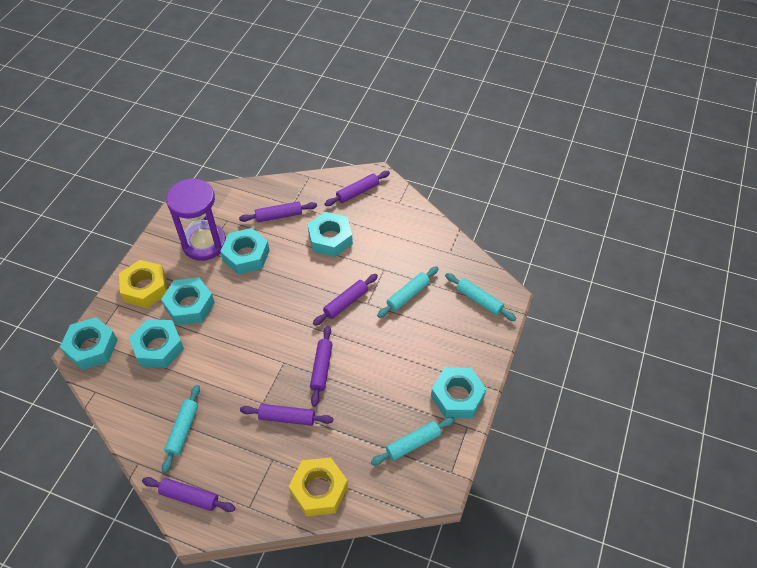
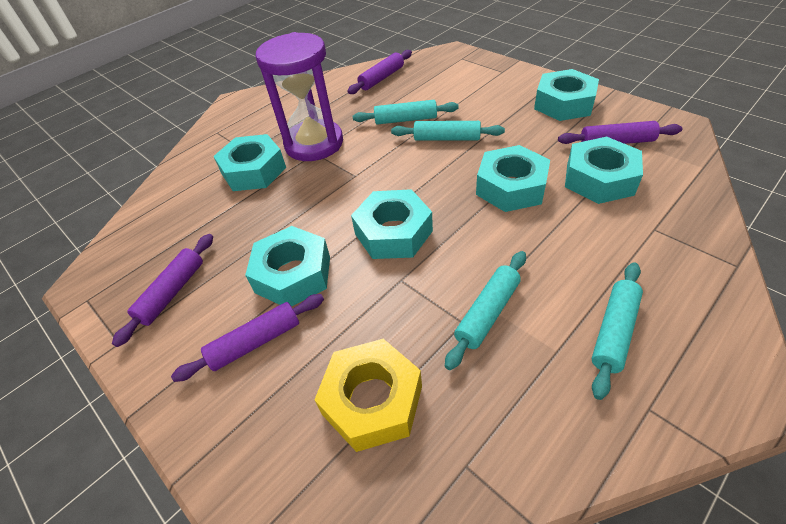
purple rolling pin: [142,477,235,512] [239,201,317,222] [240,404,333,426] [310,326,333,407] [313,274,378,326] [325,171,390,206] = 6 -> [112,234,213,347] [171,294,324,382] [348,50,412,94] [558,121,683,144] = 4
yellow nut: [119,260,167,308] [289,457,348,516] = 2 -> [315,339,422,452] = 1

